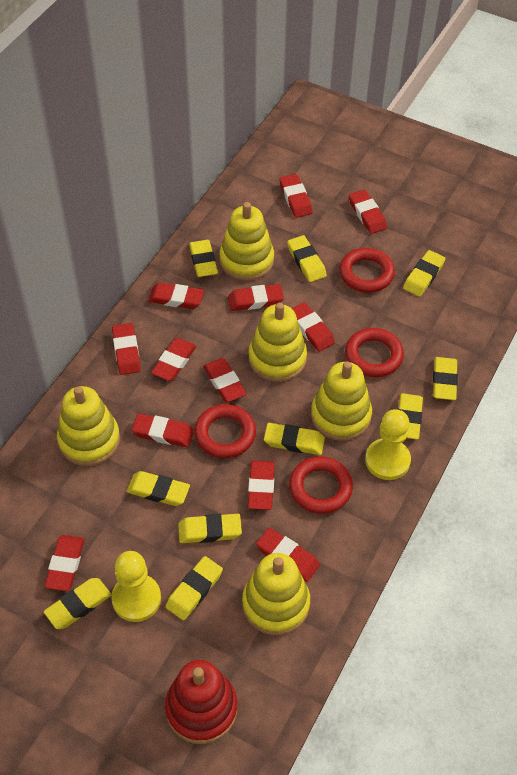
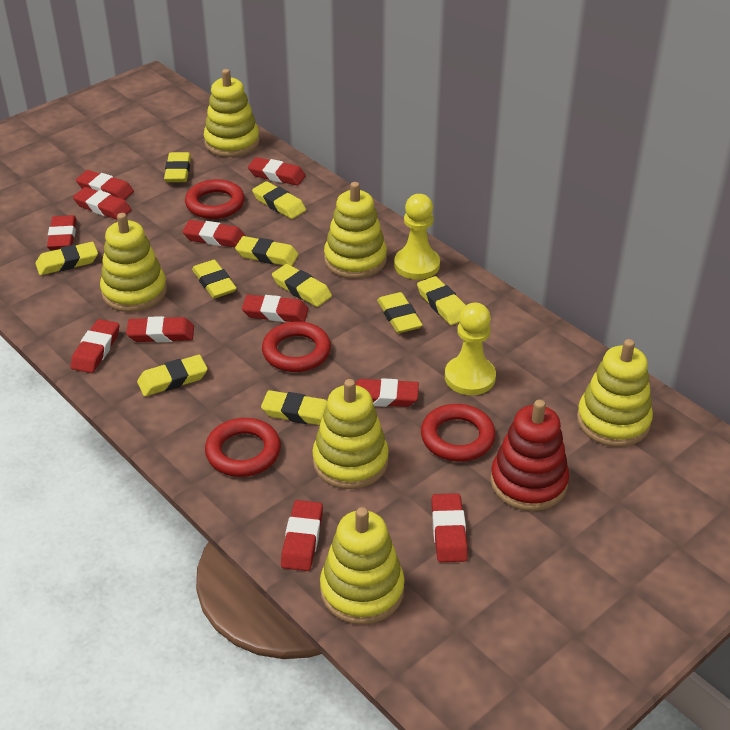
red eraser: [44,535,85,591] [112,323,141,375] [132,414,194,447] [148,283,204,309] [151,338,196,381] [203,358,247,402] [228,284,284,311] [248,460,275,510] [256,528,320,582] [280,174,313,218] [292,302,335,352] [349,189,387,234] = 12 -> [47,215,76,250] [71,319,119,373] [73,187,132,220] [76,170,134,200] [126,316,194,342] [182,220,245,247] [242,295,308,322] [248,157,306,186] [281,500,323,571] [355,378,419,407] [431,493,468,562] = 11
yellow stacking toy: [57,386,120,466] [219,202,274,281] [242,553,310,635] [249,302,307,382] [311,361,372,441] = 5 -> [100,213,167,312] [204,69,260,157] [312,379,389,489] [320,507,405,625] [324,182,387,279] [577,339,653,447] = 6

